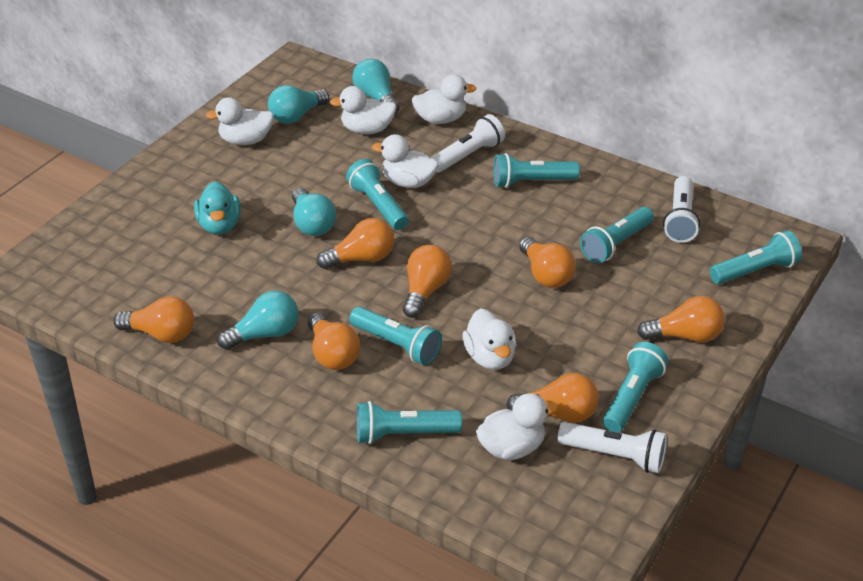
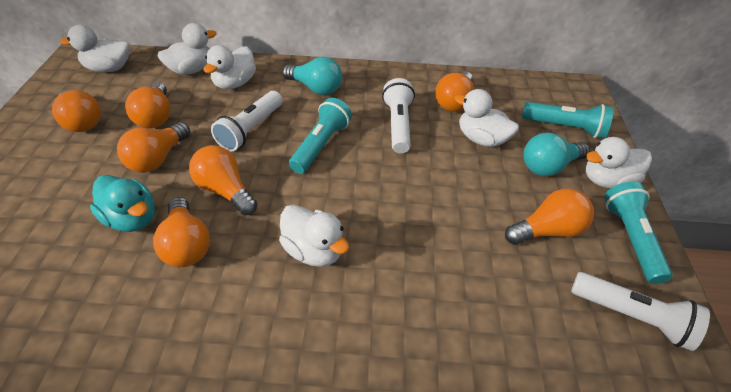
turquoise flashlight: [346,159,409,230] [349,307,442,365] [357,401,462,444] [493,153,580,188] [580,207,654,263] [603,342,668,433] [710,230,802,284] = 7 -> [289,98,352,174] [522,102,613,138] [604,182,673,284] = 3
turquoise light bulb: [217,290,299,350] [268,85,329,124] [292,188,336,236] [352,58,400,114] = 4 -> [282,56,342,95] [523,132,590,176] = 2

